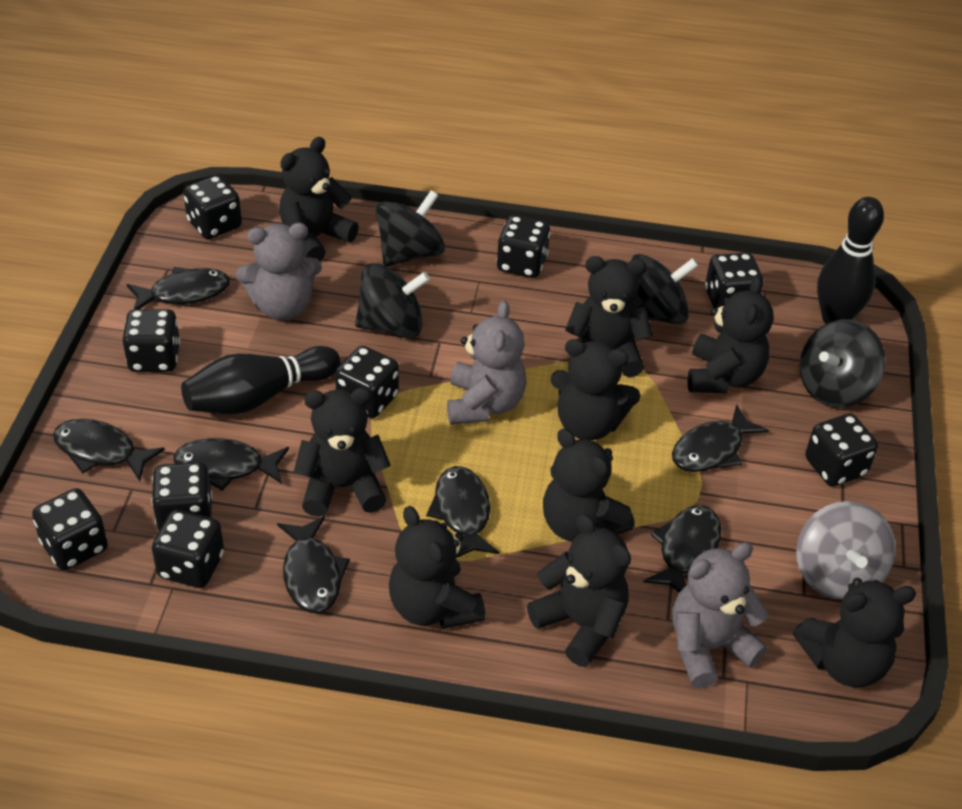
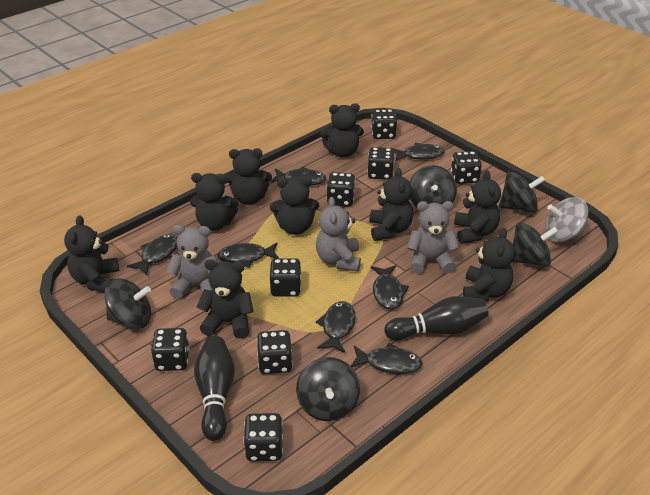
black dice: [32,488,108,570] [122,309,180,372] [152,462,212,531] [152,509,224,588] [183,175,242,239] [335,346,399,418] [497,215,550,278] [705,253,763,309] [805,413,878,487] = 9 -> [151,328,190,371] [243,413,283,461] [257,330,293,374] [269,258,301,297] [327,172,355,206] [367,147,395,180] [371,109,397,139] [451,151,482,184] = 8
black spinning top: [355,263,430,338] [375,190,445,267] [631,254,698,324] [799,319,885,408] = 4 -> [104,278,151,329] [296,357,360,421] [410,165,457,208] [499,172,545,213] [512,222,558,267] = 5

